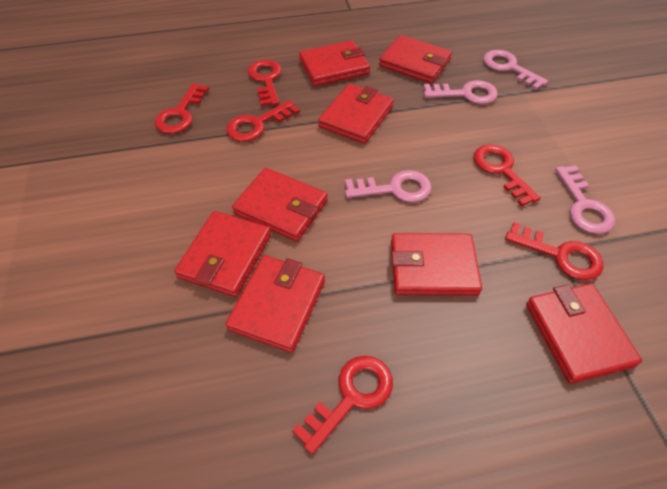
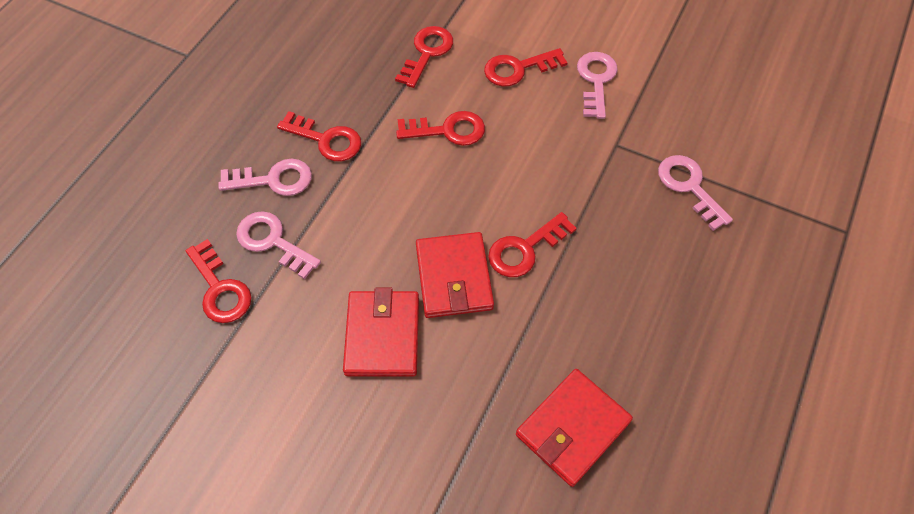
red wallet: [175,211,271,297] [226,255,325,353] [232,168,328,242] [299,40,370,86] [318,83,394,144] [379,35,452,84] [391,233,482,296] [526,283,642,384] = 8 -> [343,287,419,377] [416,232,494,318] [516,369,633,487] = 3

